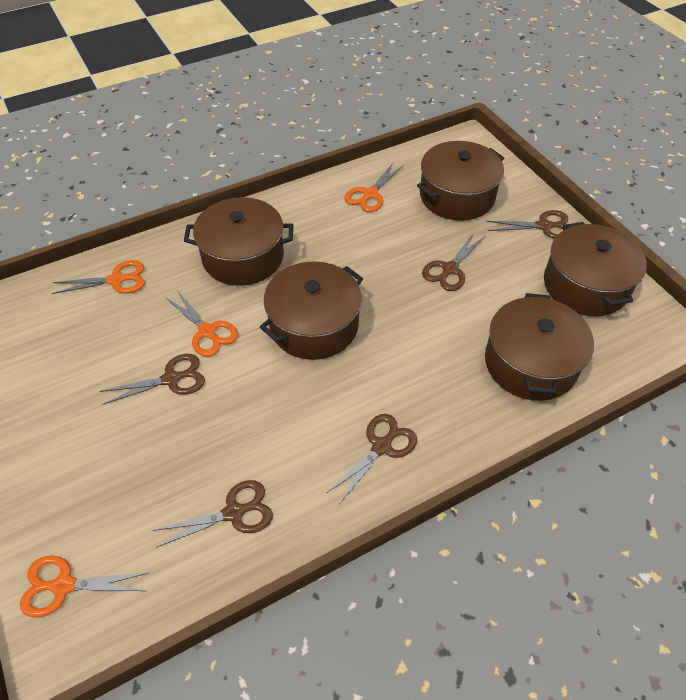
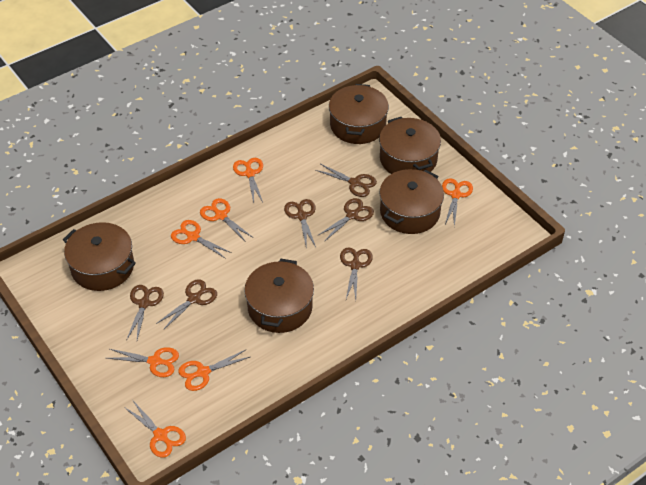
brown scissors: [99,354,205,405] [152,480,273,548] [327,414,417,504] [422,232,486,291] [486,210,569,239] = 5 -> [126,285,164,341] [156,279,217,330] [284,199,316,249] [316,164,377,197] [317,198,374,242] [340,247,373,299] = 6
orange scissors: [20,555,148,617] [52,260,145,294] [165,290,238,357] [344,162,404,212] = 4 -> [107,347,179,377] [124,401,186,458] [171,220,232,259] [178,349,250,391] [200,198,252,242] [233,158,263,203] [442,178,473,227] = 7

